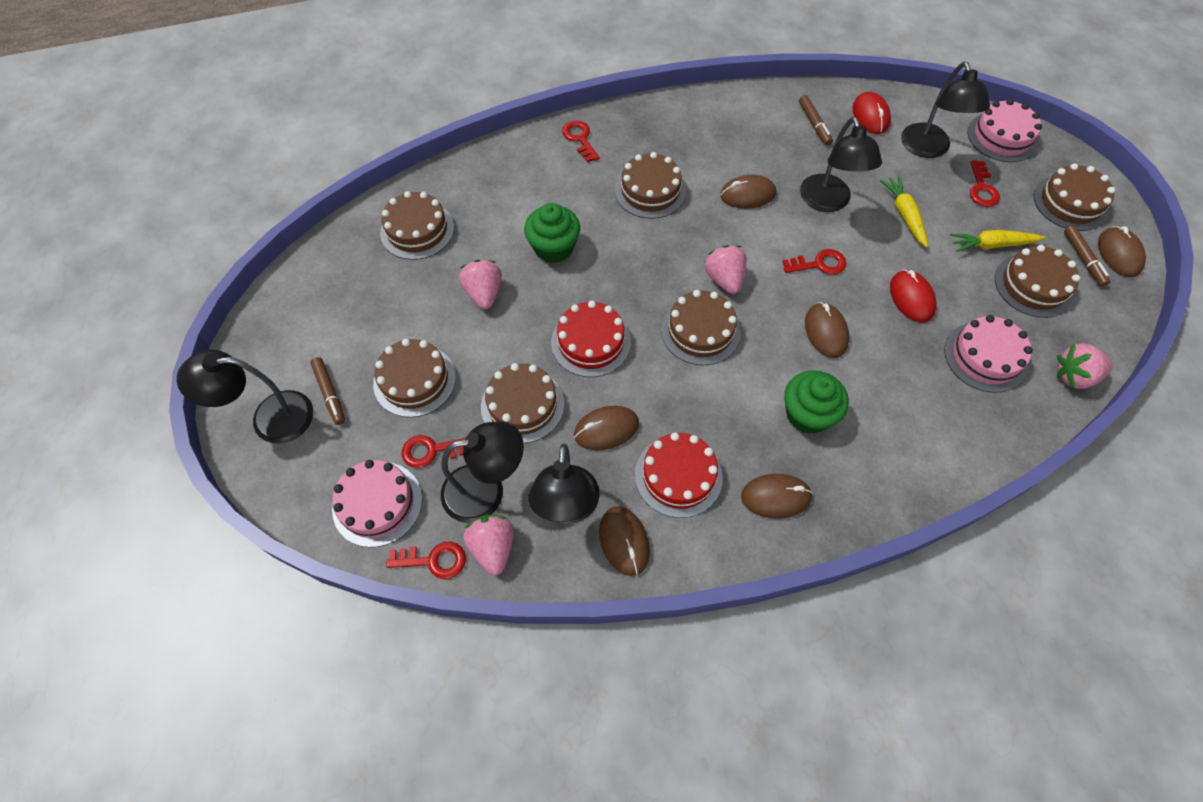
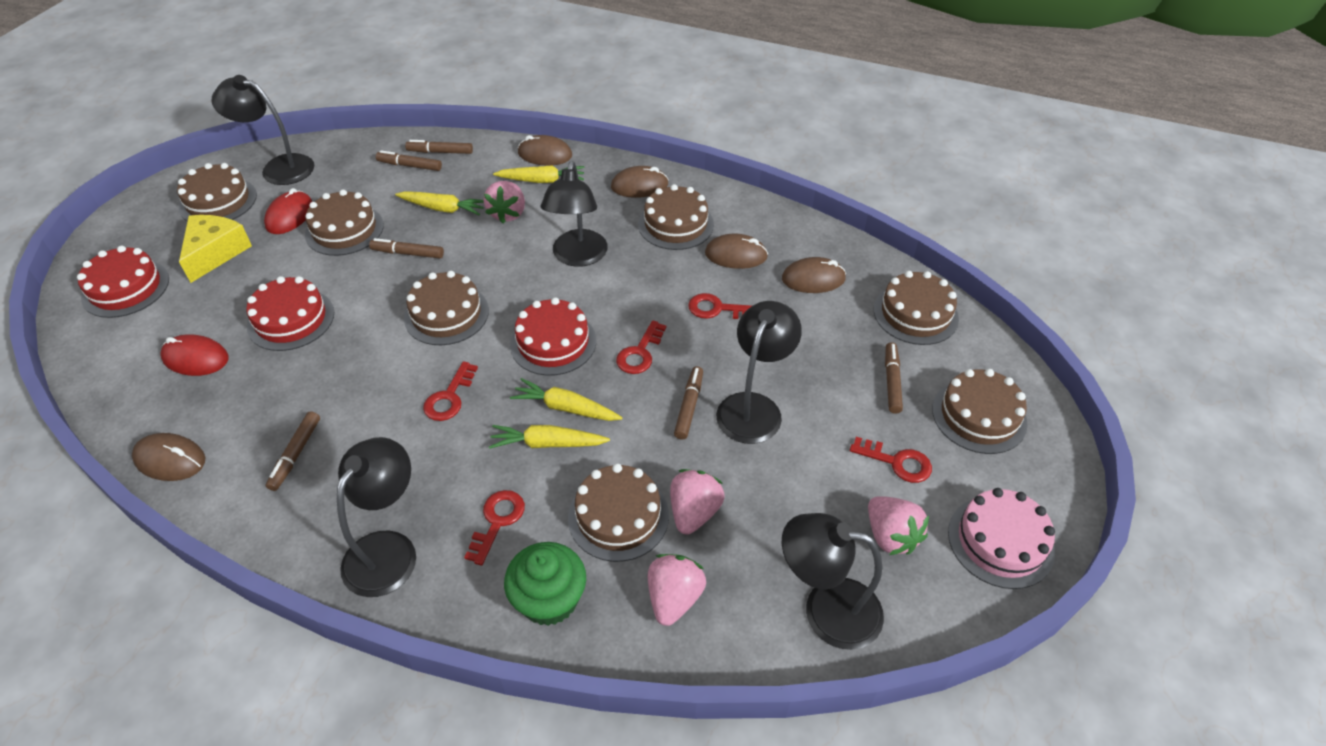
brown marker: [310,357,345,425] [799,95,833,145] [1064,225,1110,287] = 3 -> [265,411,320,491] [369,238,444,258] [376,150,442,171] [405,140,473,154] [674,366,703,440] [885,342,903,414] = 6
brown mouse: [574,406,639,450] [599,506,650,576] [720,175,776,209] [741,474,813,519] [805,302,849,358] [1098,226,1146,277] = 6 -> [132,433,205,481] [518,135,572,166] [611,166,669,198] [705,234,768,269] [782,257,846,293] = 5
green cupcake: [524,203,580,263] [784,370,849,434] = 2 -> [504,542,586,626] = 1
pink cake: [332,460,422,547] [944,315,1033,393] [967,99,1042,162] = 3 -> [948,488,1055,589] = 1
red cake: [551,301,631,377] [635,432,723,518] = 2 -> [77,246,169,318] [246,276,334,351] [510,297,596,376] = 3
yellow carrot: [880,176,928,248] [950,230,1046,252] = 2 -> [395,191,484,215] [489,425,610,449] [493,165,585,183] [510,378,623,421] = 4
yellow cheese: none = 0 -> [179,215,252,283] = 1

